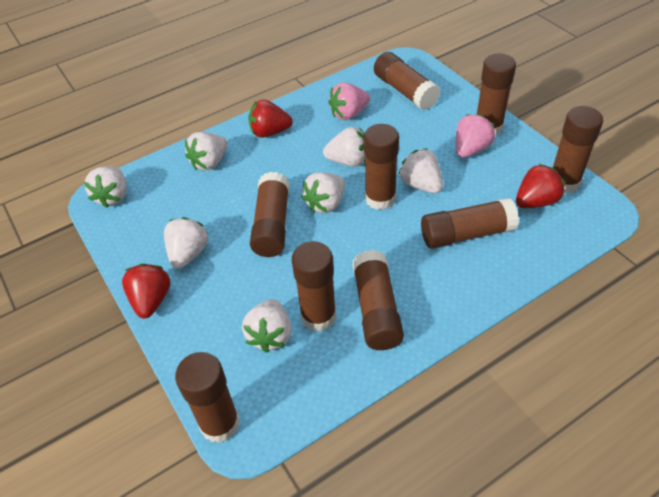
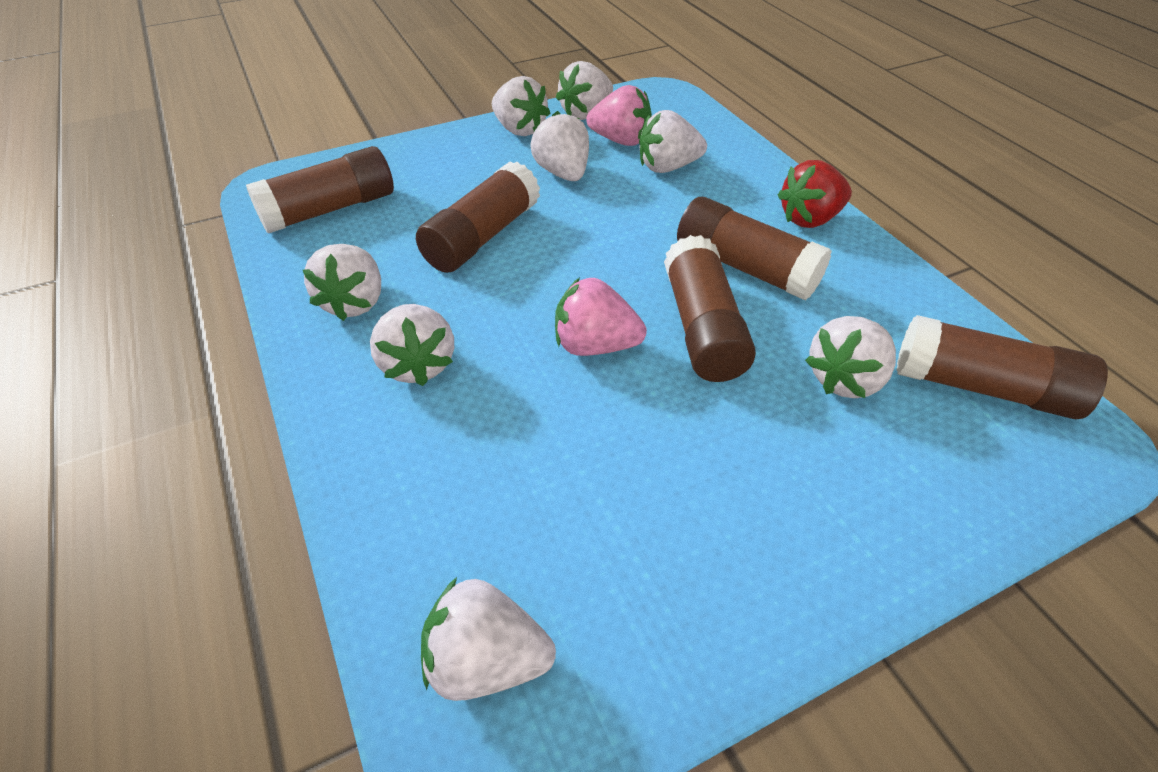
brown glue stick: [175,352,240,443] [250,172,289,257] [292,241,336,332] [352,250,404,350] [364,124,399,210] [374,52,440,110] [421,198,519,249] [477,53,516,136] [553,106,603,193] = 9 -> [246,146,394,233] [416,161,540,273] [664,235,756,382] [677,197,832,301] [896,315,1108,419] = 5
red strawberry: [122,264,170,319] [248,99,293,138] [516,164,565,208] = 3 -> [778,160,852,228] = 1
white strawberry: [84,166,127,208] [164,217,208,269] [185,132,228,170] [242,299,292,353] [302,172,345,213] [323,127,365,167] [398,148,443,193] = 7 -> [303,244,381,321] [370,304,454,386] [421,577,556,701] [492,76,550,136] [531,111,589,181] [556,61,613,120] [639,110,707,173] [805,316,896,398] = 8

